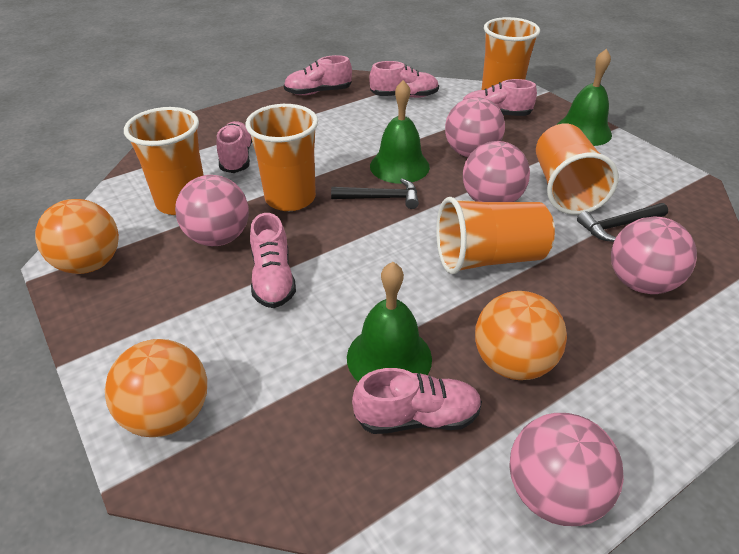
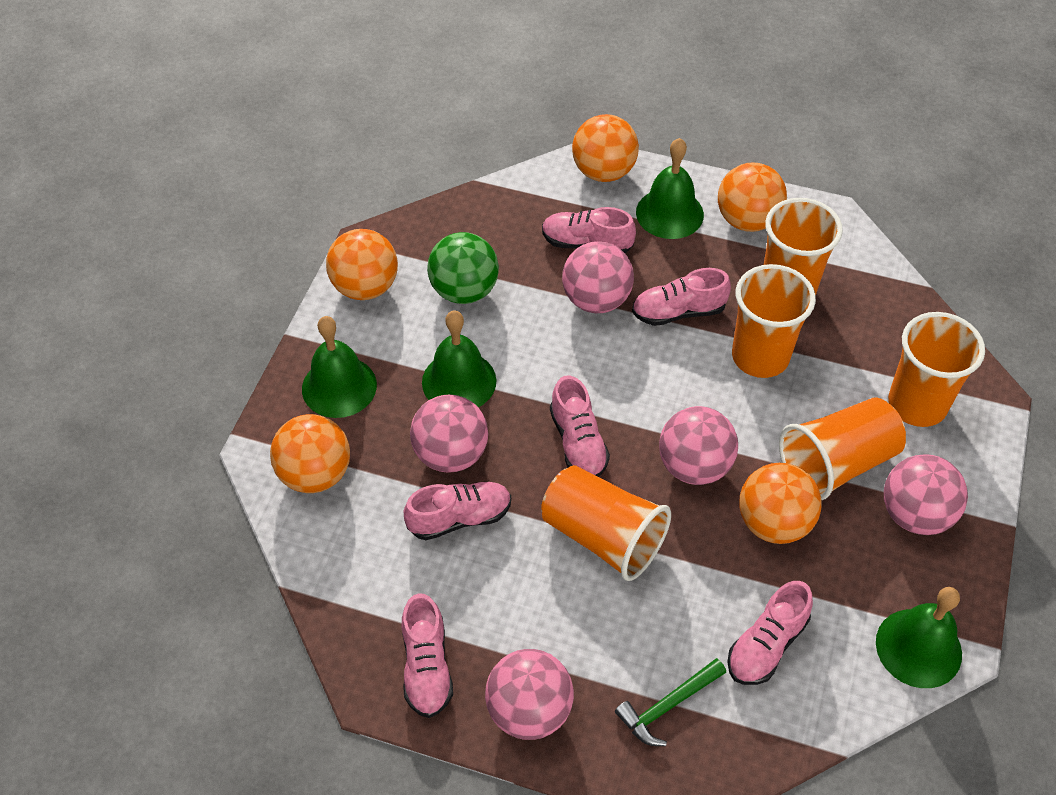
black hammer: [331,179,419,209] [577,203,668,242] = 2 -> none = 0
green ball: none = 0 -> [427,232,499,304] = 1
green bell: [347,262,432,382] [370,80,430,184] [556,49,612,146] = 3 -> [302,316,377,418] [422,310,496,407] [636,138,704,239] [876,587,962,688] = 4
green hammer: none = 0 -> [615,658,726,746] = 1
orange ball: [35,199,119,274] [105,339,207,437] [475,291,567,380] = 3 -> [270,414,350,493] [326,229,398,300] [572,114,639,182] [718,162,787,232] [739,463,822,544] = 5

